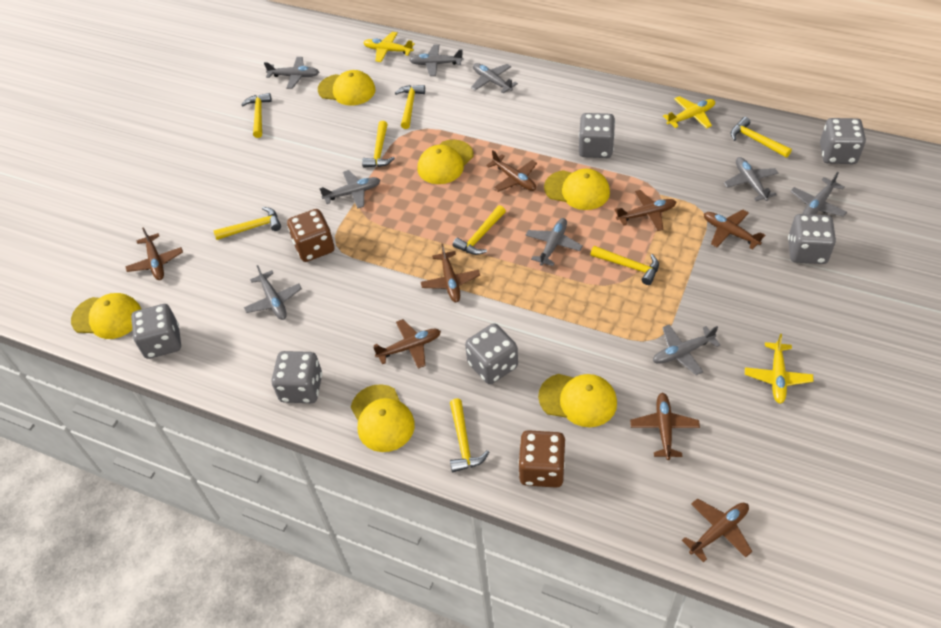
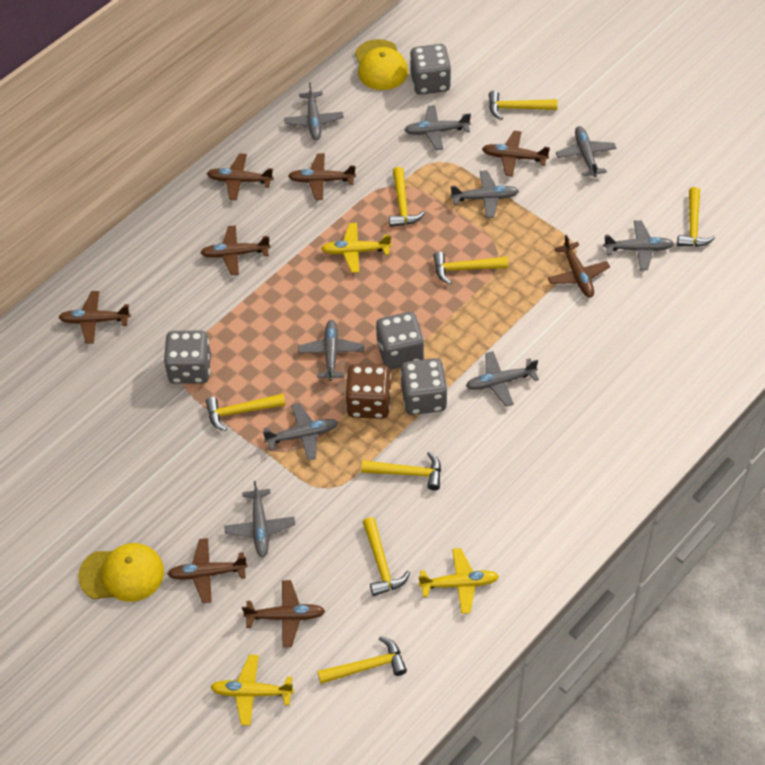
brown dice: [287,209,334,262] [518,430,565,488] = 2 -> [345,364,391,419] = 1
grey dice: [131,304,181,359] [272,351,322,403] [465,323,518,384] [579,113,615,158] [788,214,836,264] [820,118,866,164] = 6 -> [164,331,211,384] [376,312,424,370] [400,358,448,415] [410,44,451,95] = 4
yellow cap: [71,293,141,339] [318,70,375,106] [351,384,415,452] [418,140,473,184] [538,374,617,427] [544,169,610,210] = 6 -> [78,543,164,602] [355,39,408,90] = 2

